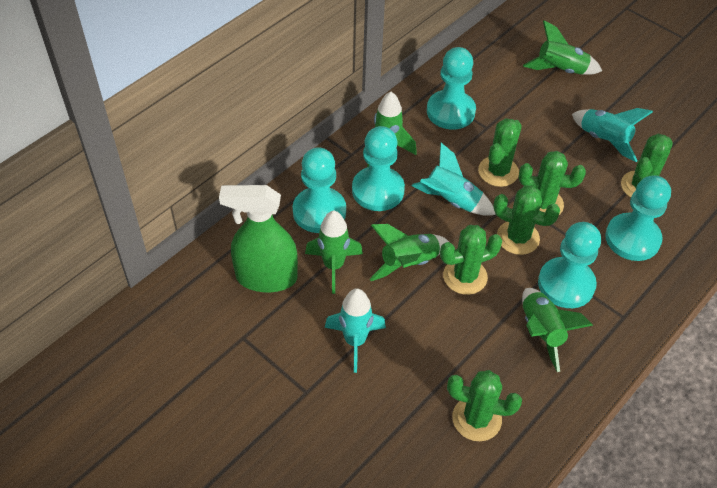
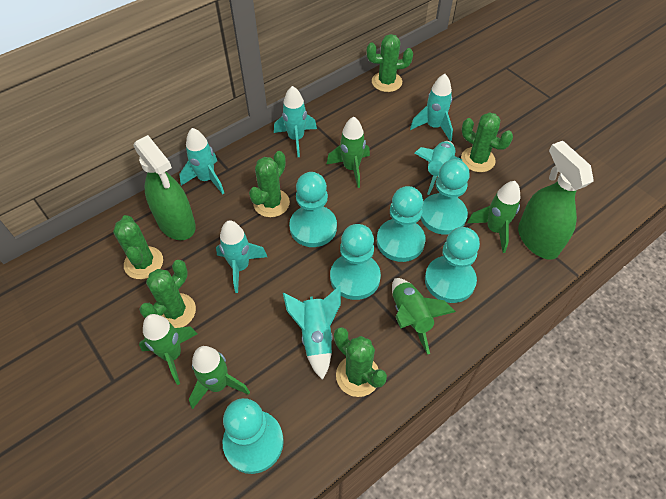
green spray bottle: [219,185,298,292] = 1 -> [133,135,196,240] [518,141,594,260] = 2
turquoise pawn: [293,147,346,233] [352,126,405,211] [427,47,476,129] [538,222,601,308] [605,175,671,261] = 5 -> [223,398,284,474] [289,172,337,247] [330,224,381,300] [377,186,426,262] [420,159,470,235] [425,227,480,303] = 6
turquoise rocket: [325,288,386,373] [412,143,496,216] [572,108,653,162] = 3 -> [179,128,224,194] [216,220,267,293] [274,86,317,157] [283,286,341,380] [410,74,453,141] [415,141,462,195] = 6

